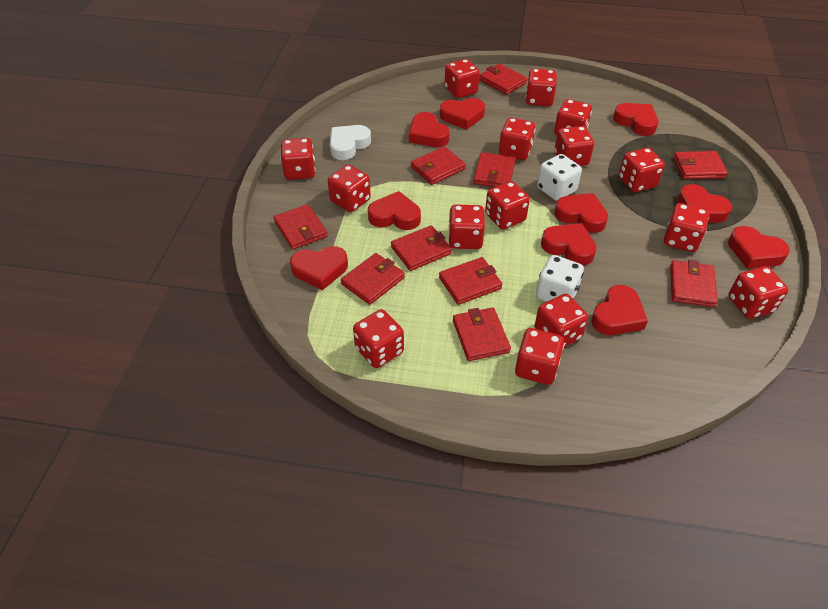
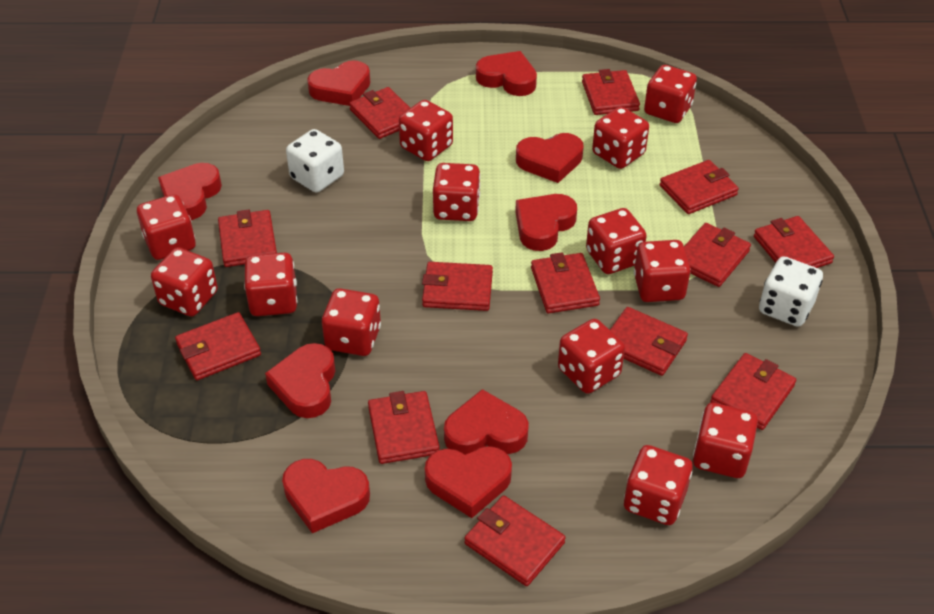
red dice: [281,138,315,180] [328,165,371,212] [353,309,404,368] [445,59,480,98] [448,204,485,249] [485,181,530,230] [499,118,535,160] [515,328,564,385] [526,68,557,106] [535,294,588,347] [554,99,592,135] [554,126,594,166] [619,148,665,192] [664,203,709,252] [728,266,789,319] = 15 -> [137,194,196,260] [151,247,218,317] [244,253,297,316] [322,288,381,356] [399,100,453,161] [433,163,480,221] [558,319,625,394] [586,208,647,274] [592,107,649,169] [624,445,693,525] [634,240,691,302] [644,65,697,123] [693,403,758,478] = 13
red heart: [290,246,348,290] [368,191,421,230] [409,112,450,147] [440,98,485,130] [541,223,597,265] [554,193,608,233] [591,285,648,335] [613,103,659,136] [677,184,733,223] [728,226,790,269] = 10 -> [158,163,222,220] [265,343,335,418] [282,459,370,533] [307,60,370,106] [425,446,512,518] [444,389,529,455] [476,51,537,96] [515,194,577,251] [516,133,584,183] = 9
red wallet: [274,204,328,250] [341,253,405,305] [391,225,452,271] [411,146,466,185] [439,257,502,305] [453,307,511,361] [473,152,515,187] [479,64,527,95] [670,260,718,307] [673,151,728,179] = 10 -> [175,312,261,380] [218,209,277,267] [349,87,410,139] [368,391,440,464] [422,262,493,311] [465,495,566,586] [531,252,600,313] [582,69,640,115] [610,307,688,376] [660,160,739,214] [684,223,751,287] [710,353,796,430] [754,216,834,268] = 13
white heart: [330,125,371,160] = 1 -> none = 0

